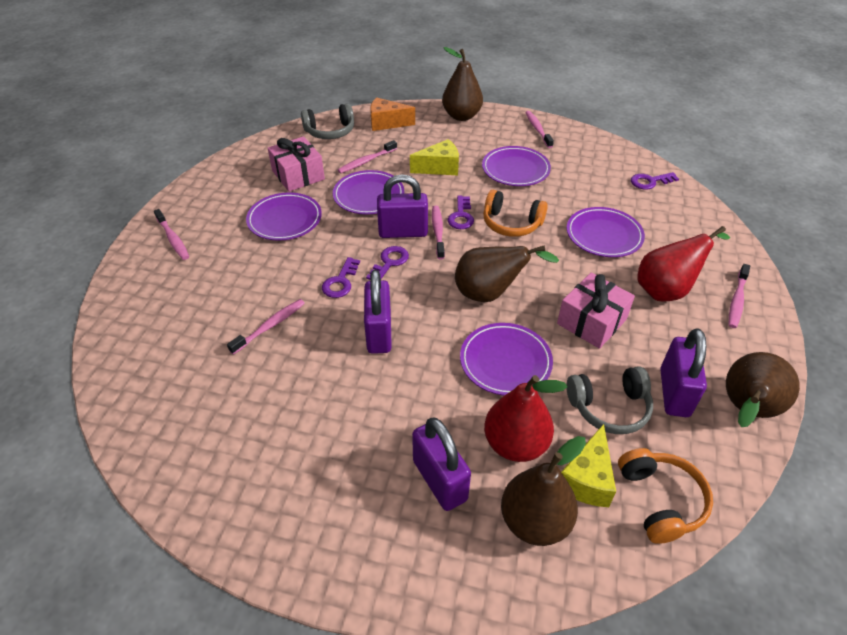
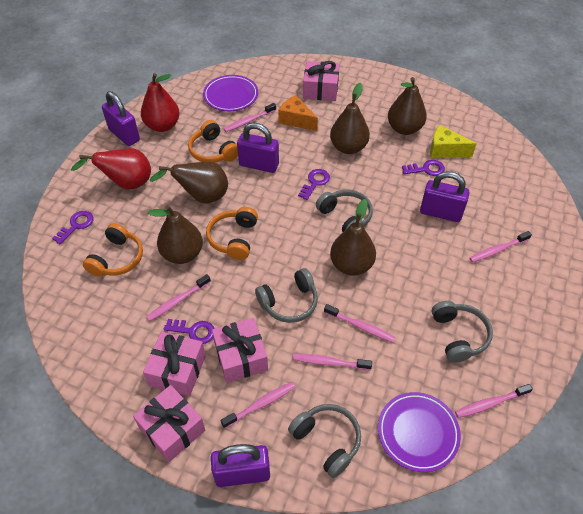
brown pear: [442,47,483,121] [455,245,559,302] [501,436,586,546] [726,352,800,427] = 4 -> [148,205,203,264] [149,162,228,203] [330,83,370,154] [330,199,376,276] [388,77,427,135] = 5
grey headphones: [301,103,354,139] [567,366,653,434] = 2 -> [255,268,318,323] [288,404,361,478] [316,190,373,232] [432,301,493,363] = 4
orange headphones: [483,190,548,237] [618,448,713,544] = 2 -> [83,223,143,277] [188,120,238,163] [206,207,258,260] = 3
pink gift: [268,136,325,192] [557,272,635,349] = 2 -> [133,385,205,462] [143,332,206,396] [212,318,268,383] [303,61,340,101] = 4
pink toothbrush: [154,209,189,260] [227,299,305,355] [338,140,397,174] [432,205,445,259] [525,111,554,148] [729,264,750,328] = 6 -> [146,274,211,322] [221,382,295,429] [224,103,276,132] [293,354,372,370] [324,304,395,342] [455,384,533,418] [469,231,532,262] = 7
purple plate: [246,192,322,241] [333,170,404,214] [460,323,553,396] [482,146,551,186] [567,207,645,257] = 5 -> [203,75,258,111] [378,392,461,472] = 2
yellow cheese: [410,139,459,175] [561,424,616,507] = 2 -> [430,125,477,158] = 1

